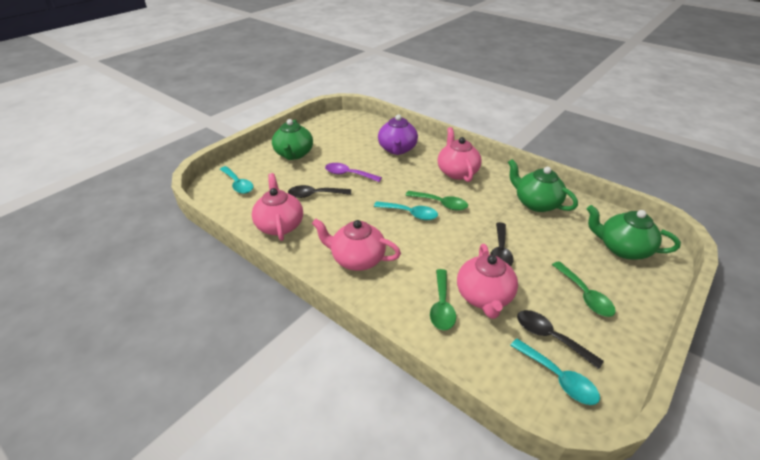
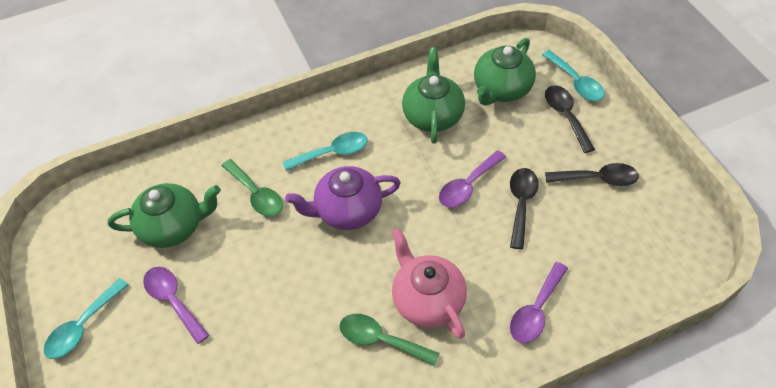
green spoon: [405,191,468,211] [430,269,456,330] [552,261,616,317] = 3 -> [222,159,283,217] [339,314,439,366] = 2
pink teapot: [252,173,303,241] [312,219,401,271] [438,127,481,182] [457,244,518,319] = 4 -> [392,228,467,339] = 1
purple spoon: [325,163,382,182] = 1 -> [143,267,209,344] [439,150,506,208] [510,262,568,343] = 3

